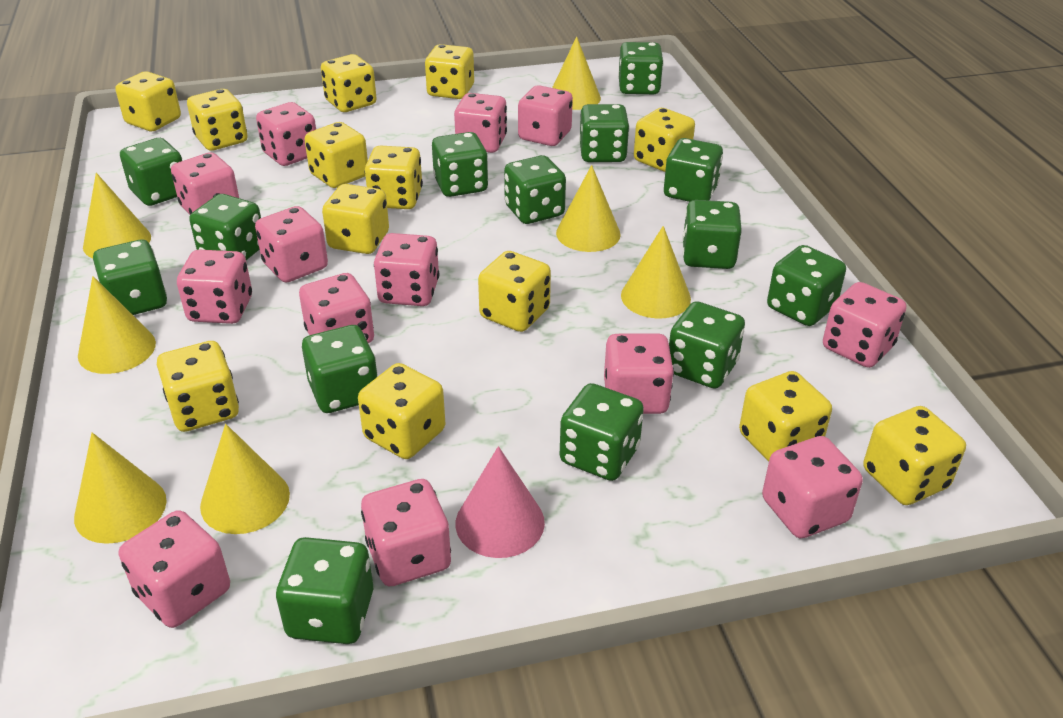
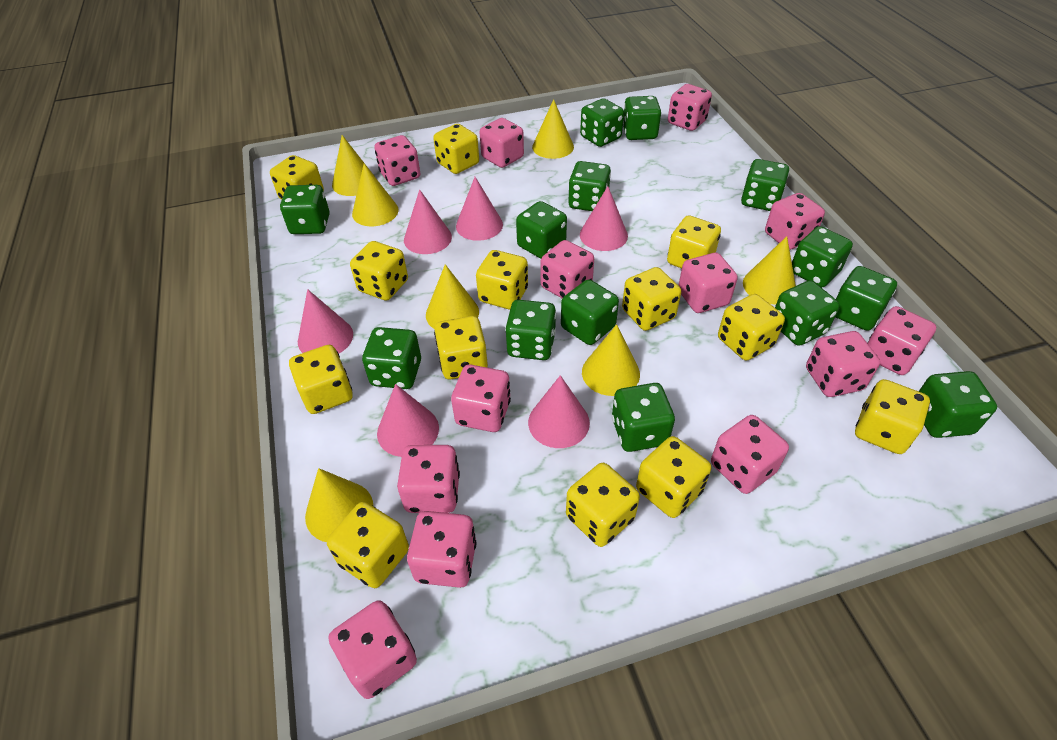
pink cone: [456,446,545,558] = 1 -> [298,289,353,353] [377,384,439,457] [404,189,452,254] [456,177,503,241] [528,375,590,448] [580,186,628,251] = 6

